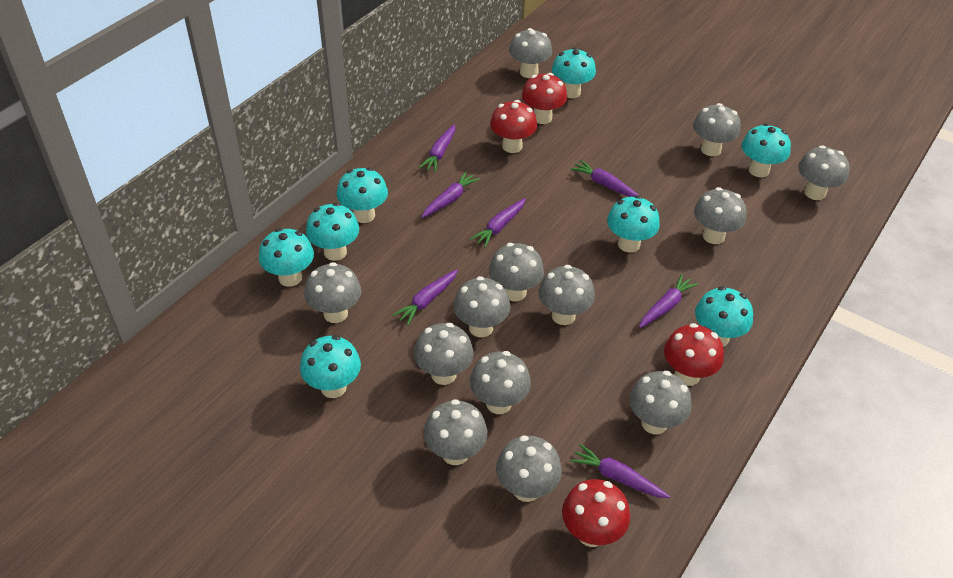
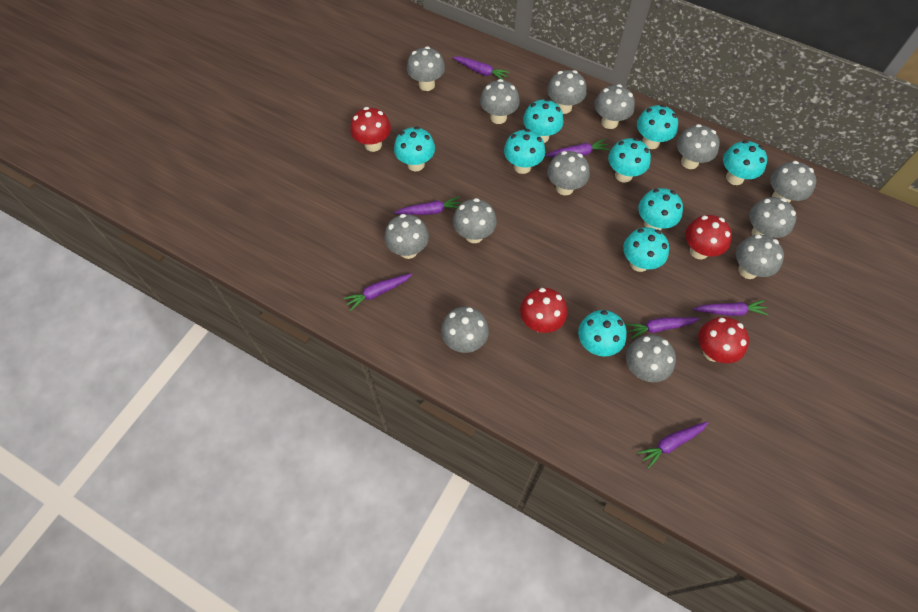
turquoise mushroom: [259,228,314,287] [300,335,361,398] [306,203,359,261] [337,167,388,223] [552,48,596,98] [607,195,660,252] [695,286,753,347] [741,123,791,177] = 8 -> [394,126,435,171] [504,129,545,174] [523,99,564,143] [578,310,627,356] [608,138,651,182] [623,227,669,272] [637,104,678,149] [638,188,683,231] [723,140,767,185] = 9

